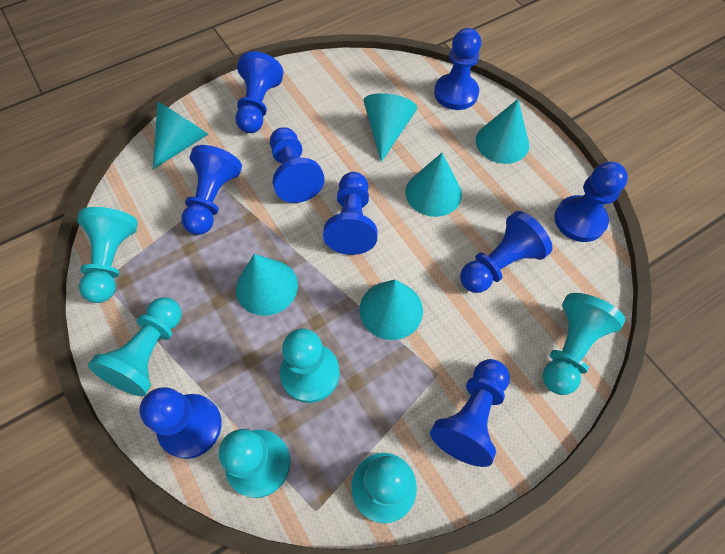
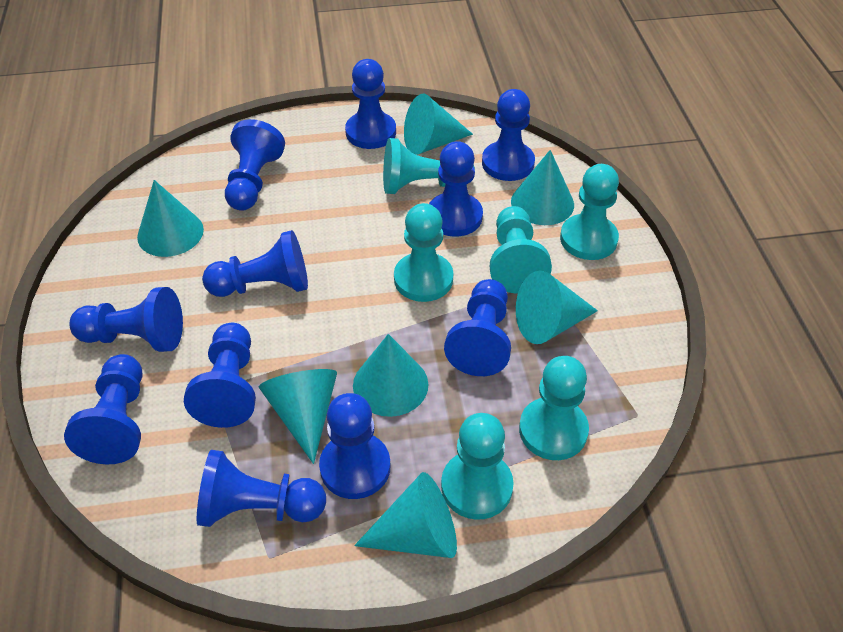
blue pawn: [139,387,222,459] [181,145,242,235] [235,51,284,133] [270,127,325,203] [323,172,378,255] [430,359,510,467] [434,28,481,110] [460,211,552,293] [554,162,628,242] = 9 -> [64,354,143,464] [70,287,183,352] [184,323,256,428] [197,450,326,527] [202,230,308,297] [225,119,285,211] [319,393,390,499] [345,59,396,149] [429,141,483,237] [444,279,511,376] [482,89,535,181] = 11
turquoise cone: [153,101,208,169] [236,254,298,316] [359,279,423,340] [363,93,417,162] [405,153,462,217] [476,99,529,164] = 6 -> [137,180,204,257] [259,369,337,464] [353,334,428,417] [354,472,457,558] [404,94,473,155] [511,150,574,225] [516,270,598,344] = 7

